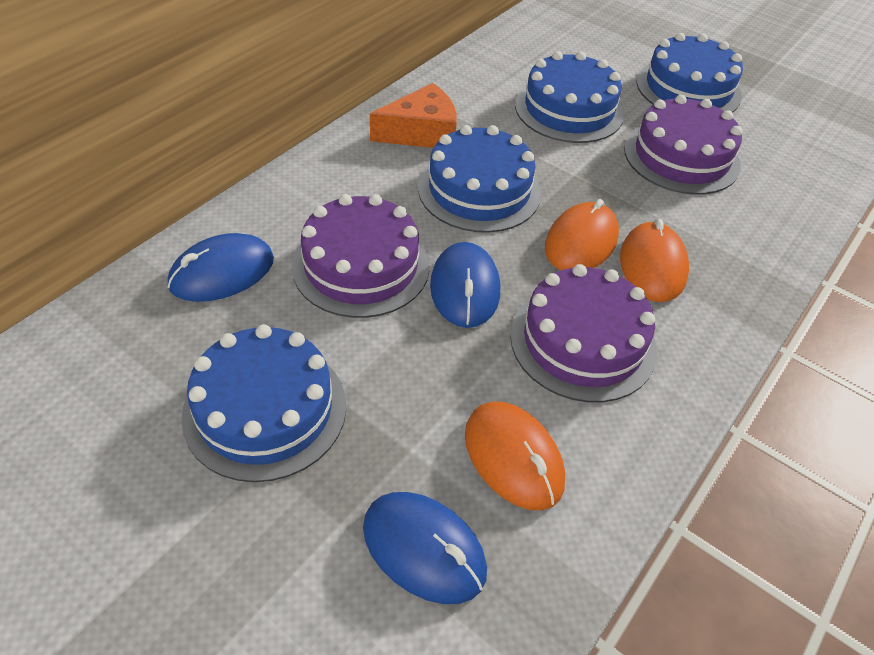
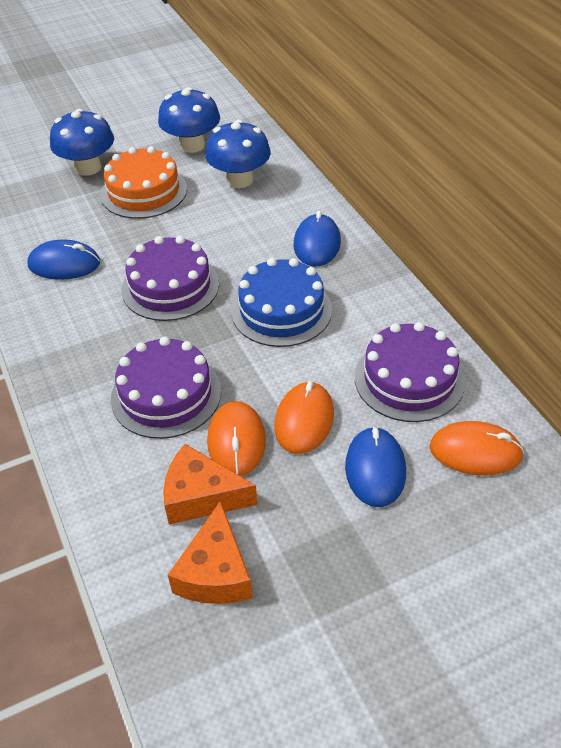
blue cake: [181,324,346,482] [418,125,541,233] [515,51,624,143] [636,33,743,113] = 4 -> [231,258,332,347] = 1
blue mushroom: none = 0 -> [50,109,114,176] [158,87,220,153] [205,120,271,188] = 3
orange cake: none = 0 -> [101,146,187,219] = 1
orange cheese: [370,83,457,148] = 1 -> [163,444,258,524] [168,501,253,604] = 2

